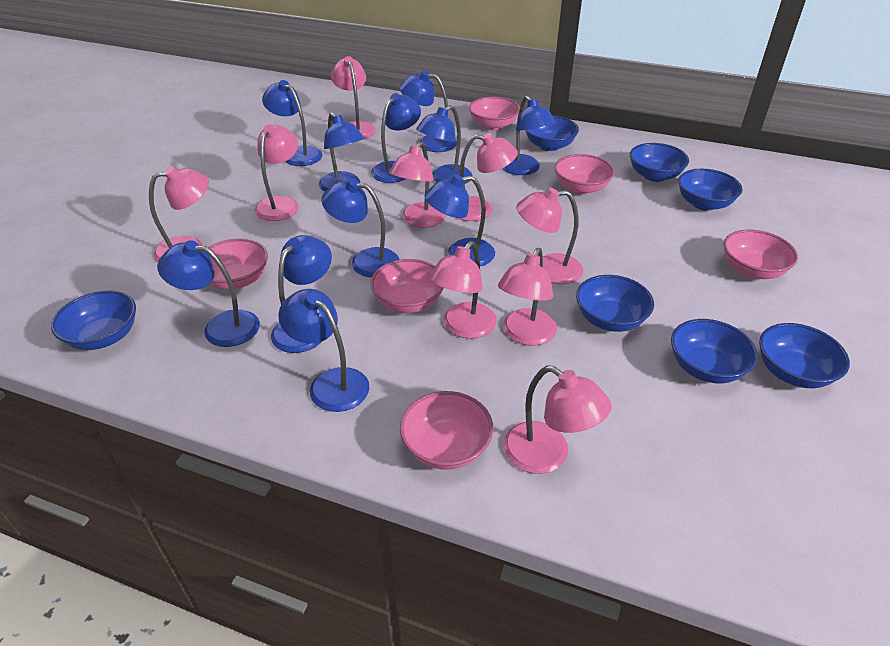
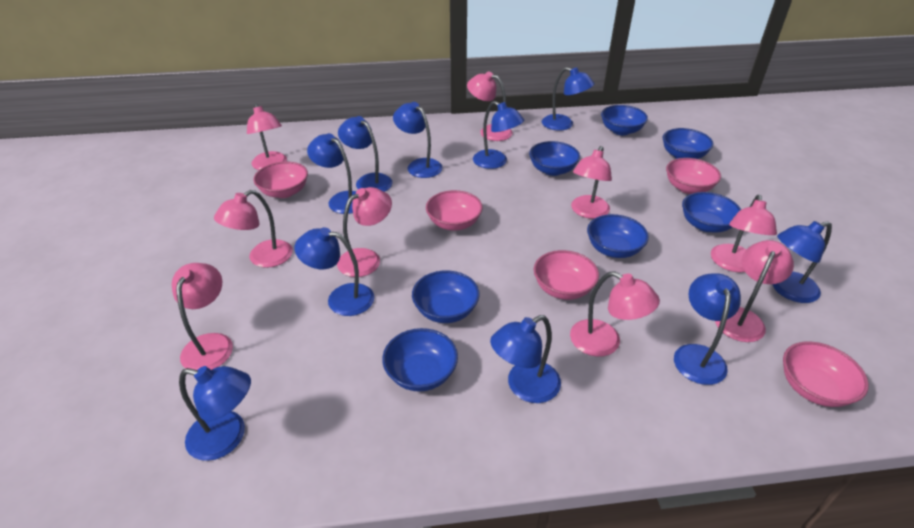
blue lamp: [157,240,260,347] [262,80,322,166] [271,235,332,353] [278,289,369,412] [319,112,364,192] [321,178,400,277] [371,93,421,183] [400,71,457,152] [416,105,472,184] [425,174,495,266] [502,96,556,175] = 11 -> [179,366,251,461] [294,227,374,316] [307,133,356,214] [338,116,393,192] [393,102,443,178] [473,101,524,169] [490,315,561,403] [542,67,595,131] [674,273,741,385] [772,221,832,303] = 10
pink bowl: [208,238,268,290] [370,259,444,313] [400,391,493,470] [469,97,520,130] [554,154,615,194] [724,230,798,279] = 6 -> [254,161,308,198] [426,190,483,231] [534,250,599,300] [666,158,721,194] [783,341,869,407] = 5

